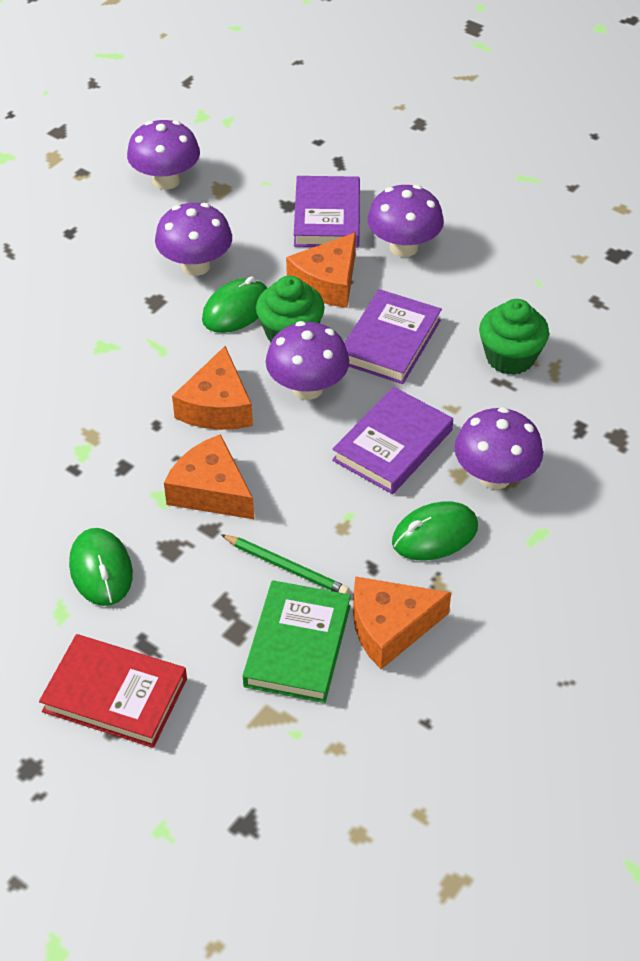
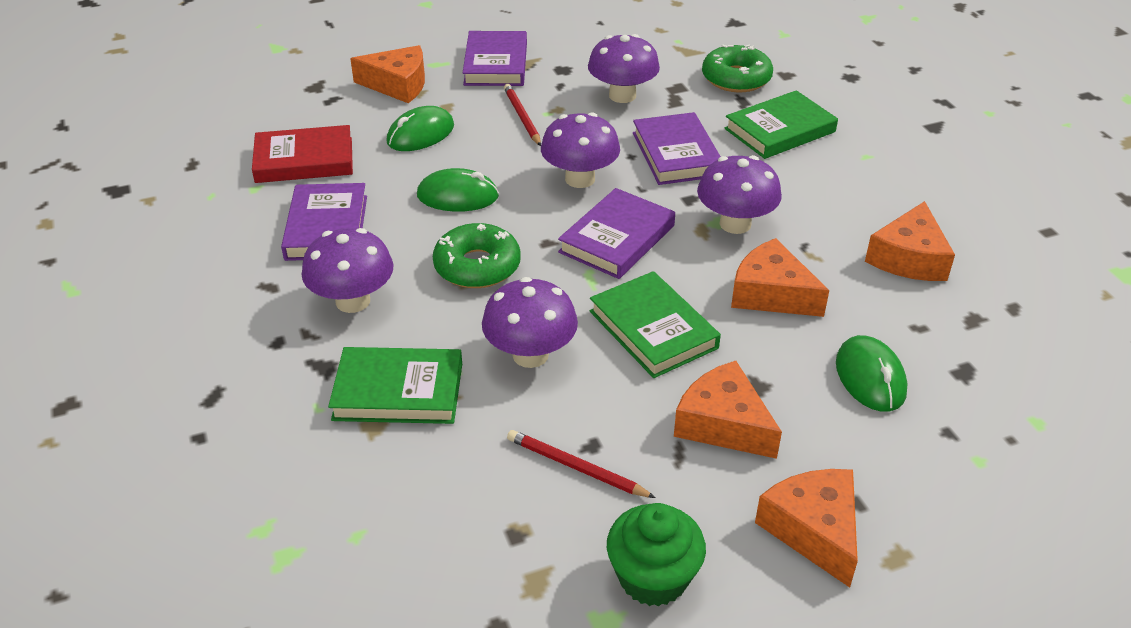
green book: [243,580,351,703] = 1 -> [328,347,462,424] [590,271,721,378] [725,90,838,159] = 3
green cupcake: [256,276,325,343] [479,299,549,375] = 2 -> [607,503,706,607] = 1
green donut: none = 0 -> [433,223,521,288] [702,45,773,92] = 2
green pencil: [221,534,349,594] = 1 -> none = 0
orange cheese: [164,434,254,519] [172,346,253,430] [286,232,356,308] [353,577,451,669] = 4 -> [350,45,425,103] [674,361,782,459] [731,238,829,317] [755,469,858,588] [865,201,955,281] = 5
purple book: [294,176,360,248] [332,387,453,494] [344,289,442,384] = 3 -> [281,183,367,261] [463,31,527,86] [558,188,675,279] [633,112,721,185] = 4
red pencil: none = 0 -> [504,84,541,146] [507,430,656,498] = 2

